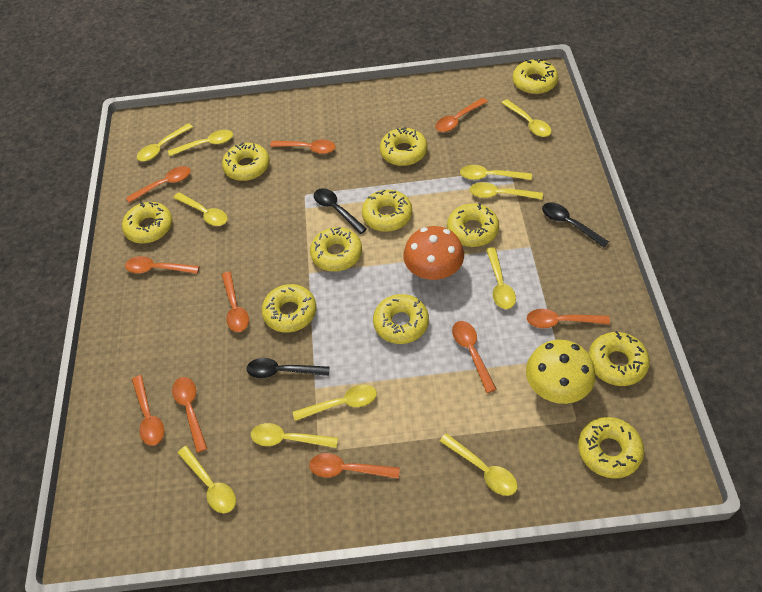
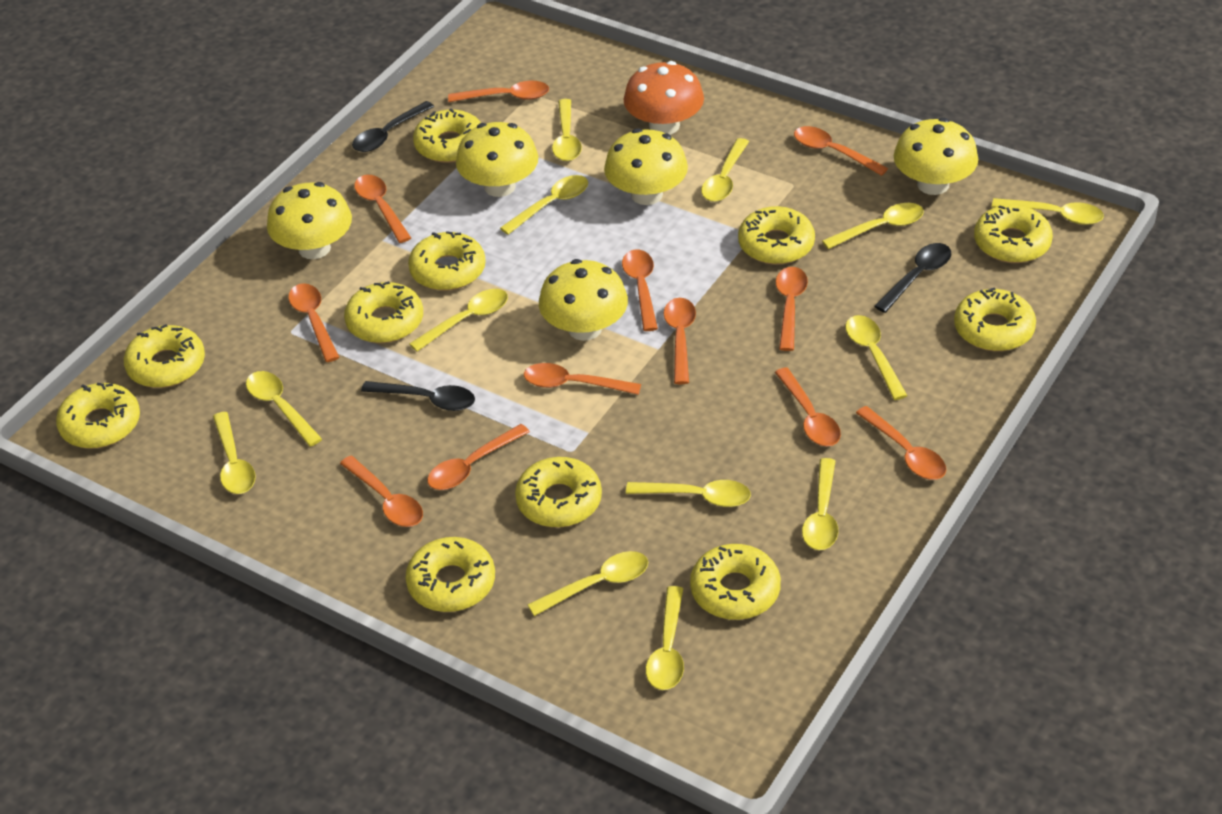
orange spoon: [125,256,199,274] [126,166,191,203] [132,375,164,446] [172,377,207,453] [222,272,249,332] [270,139,336,154] [309,453,400,479] [435,98,488,132] [452,321,497,393] [527,309,610,328] = 10 -> [288,283,340,362] [340,456,423,527] [354,175,411,243] [427,424,530,490] [448,81,549,102] [524,363,641,395] [622,250,658,331] [663,298,696,384] [775,367,841,446] [776,267,808,351] [794,126,888,176] [856,406,946,480] = 12
yellow mushroom: [526,340,596,404] = 1 -> [267,182,352,259] [456,122,539,197] [539,259,628,341] [604,128,688,205] [894,118,978,195] = 5
yellow spoon: [137,123,193,161] [168,130,233,156] [173,192,228,226] [178,446,236,513] [251,423,338,448] [293,385,377,421] [440,433,517,496] [460,165,532,180] [470,182,543,200] [486,247,516,309] [501,99,551,137] = 11 -> [213,412,256,494] [246,371,322,447] [409,289,508,351] [500,175,588,235] [527,551,648,616] [552,99,582,161] [626,480,751,507] [646,586,684,690] [701,138,749,202] [802,458,838,550] [822,203,924,249] [845,315,908,400] [992,198,1104,225] = 13

